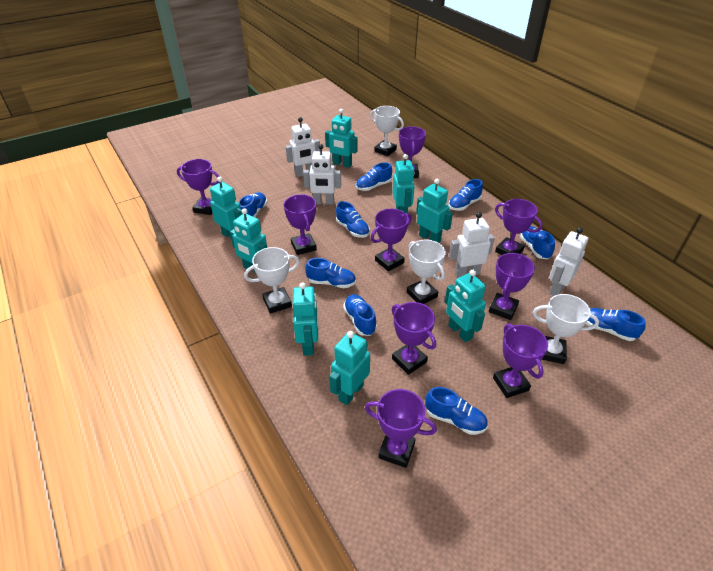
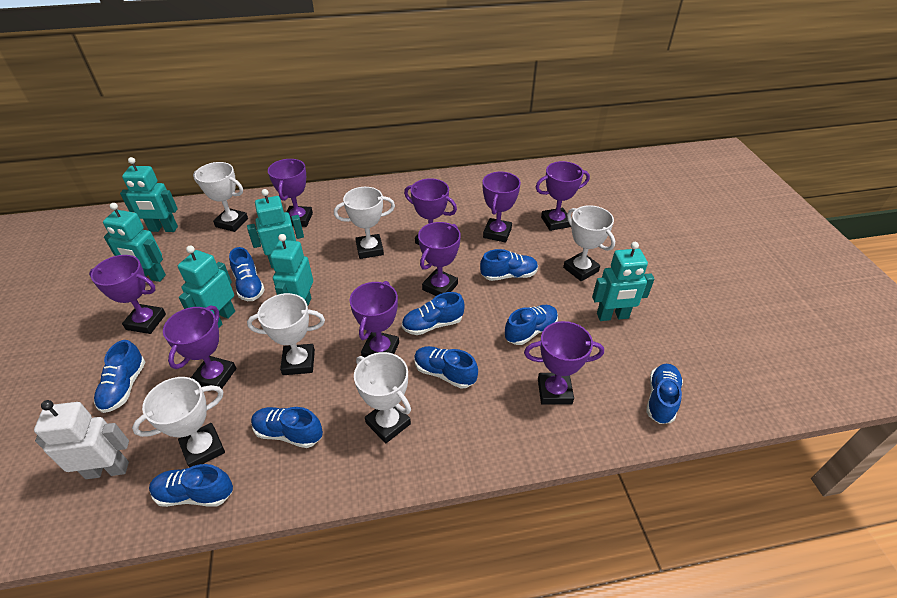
turquoise robot: [210,177,242,239] [230,208,267,274] [293,282,318,356] [325,109,358,168] [329,331,370,405] [393,154,415,213] [416,179,453,243] [445,270,486,342] = 8 -> [103,203,166,282] [120,157,178,232] [178,246,235,328] [247,189,304,268] [270,234,313,306] [592,242,654,321] = 6
white robot: [286,117,320,177] [303,144,341,205] [449,212,495,278] [549,227,588,296] = 4 -> [34,400,129,479] = 1
white trophy: [244,247,300,314] [370,106,404,156] [407,240,446,304] [533,294,599,364] = 4 -> [132,377,225,468] [193,162,248,232] [247,293,325,375] [334,187,395,259] [354,352,411,443] [563,205,615,281] = 6

